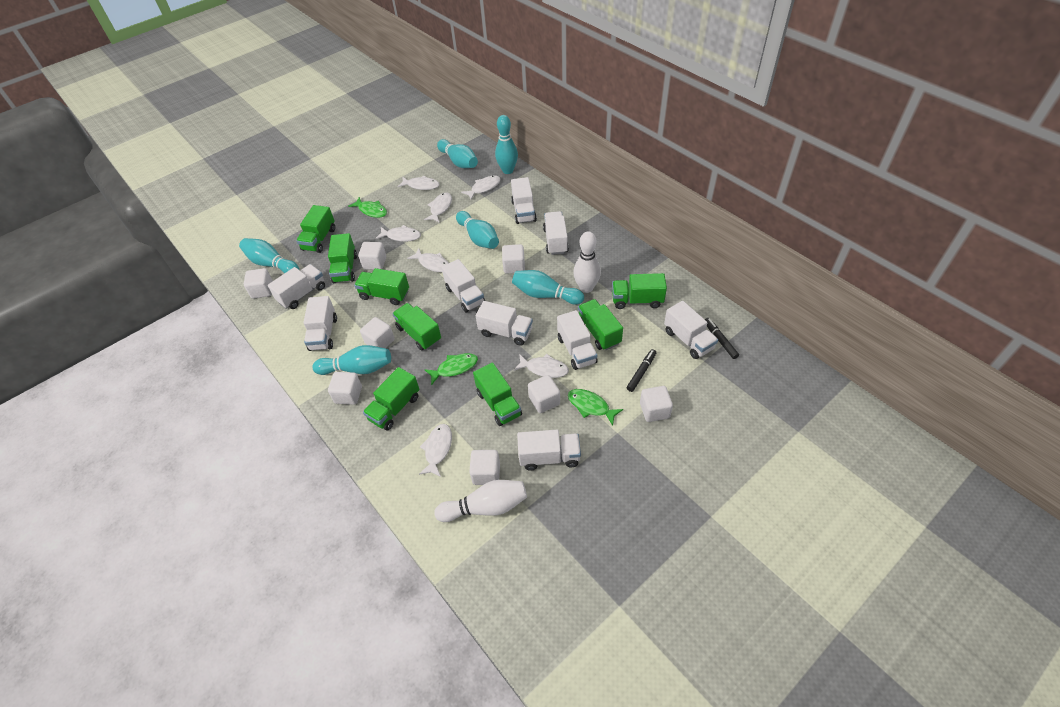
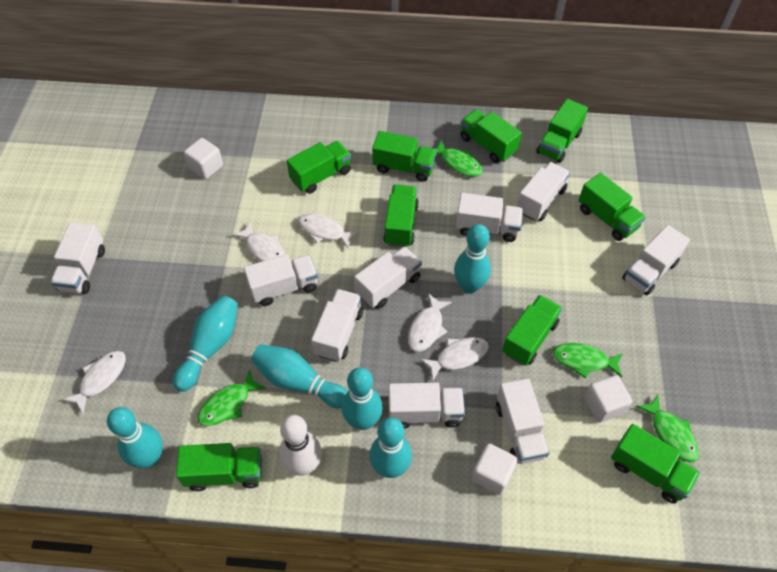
black marker: [626,349,656,392] [705,318,739,359] = 2 -> none = 0
green fish: [348,197,387,218] [425,353,478,385] [568,389,623,426] = 3 -> [197,369,266,426] [435,140,482,177] [552,343,623,378] [636,395,699,463] = 4
green truck: [296,205,335,253] [328,233,357,283] [354,268,409,305] [363,367,419,430] [392,303,441,351] [473,363,522,426] [578,299,623,350] [612,273,667,309] = 8 -> [176,443,262,491] [287,141,351,194] [372,131,437,182] [383,185,419,248] [461,109,522,163] [502,295,563,365] [536,99,588,163] [578,173,646,241] [611,424,700,504] = 9
white bowling pin: [434,480,527,522] [573,231,601,293] = 2 -> [279,415,322,476] = 1
white cube: [244,268,273,299] [328,372,362,405] [359,242,386,270] [360,317,395,348] [469,450,500,485] [502,244,525,273] [528,375,560,413] [640,386,673,422] = 8 -> [184,138,223,179] [472,444,518,495] [584,375,632,423] = 3
white fish: [376,225,421,242] [397,175,439,190] [407,248,449,272] [419,424,452,477] [424,193,452,223] [461,176,500,200] [514,354,569,378] = 7 -> [63,351,126,414] [232,221,285,262] [298,213,360,250] [408,293,452,352] [420,337,489,381] = 5

